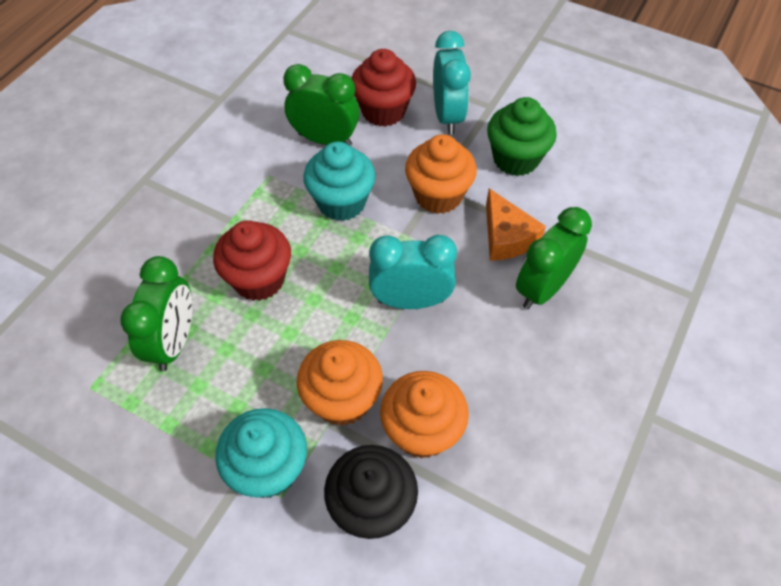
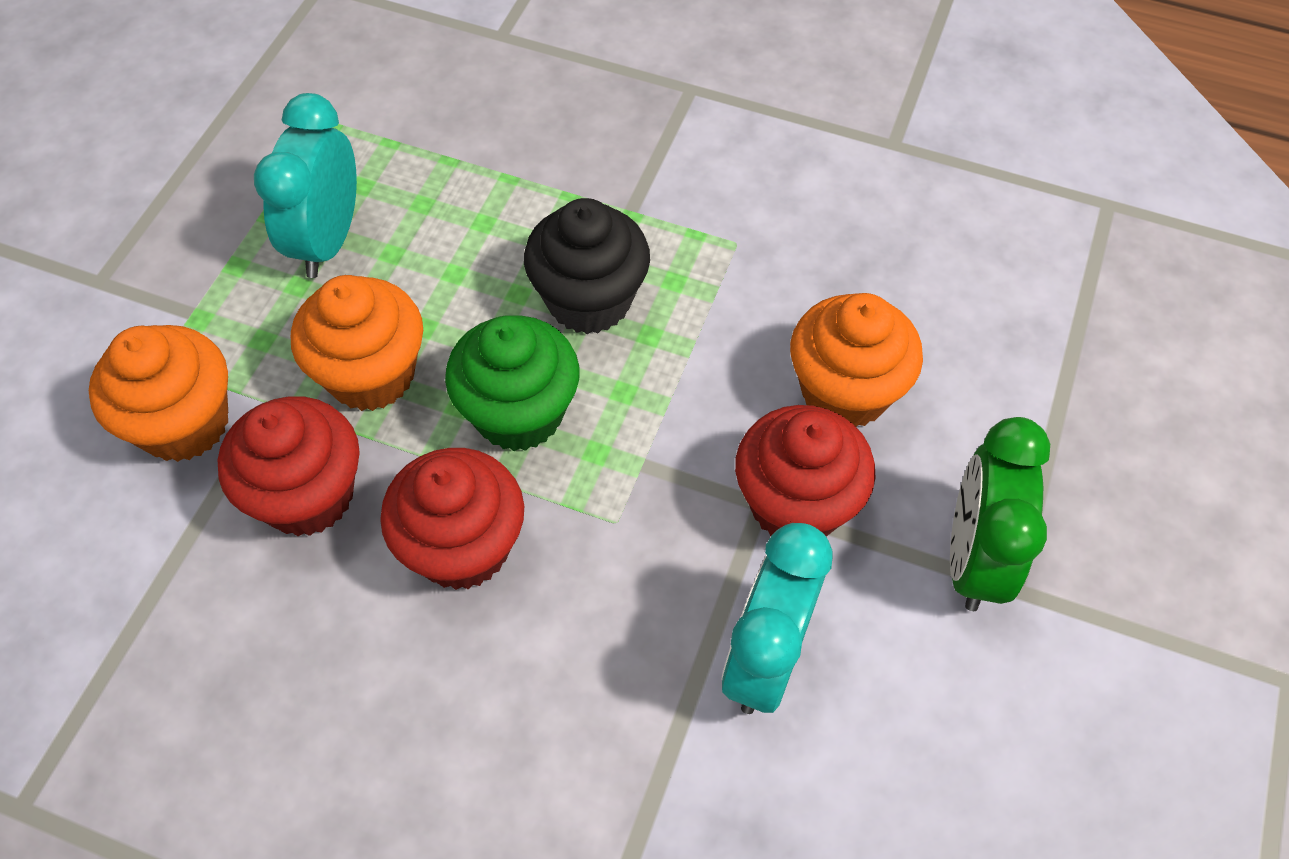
green clock: [120,256,192,371] [283,64,360,146] [516,207,592,309] = 3 -> [950,417,1050,611] = 1
orange cheese: [486,188,546,261] = 1 -> none = 0
red cupcake: [213,220,291,301] [351,49,416,127] = 2 -> [218,396,360,536] [380,448,524,590] [735,405,876,537] = 3
turquoise cupcake: [215,408,307,498] [303,142,376,221] = 2 -> none = 0

